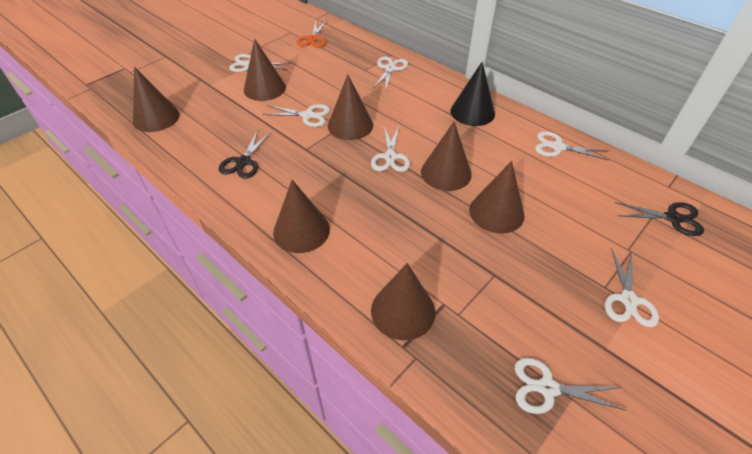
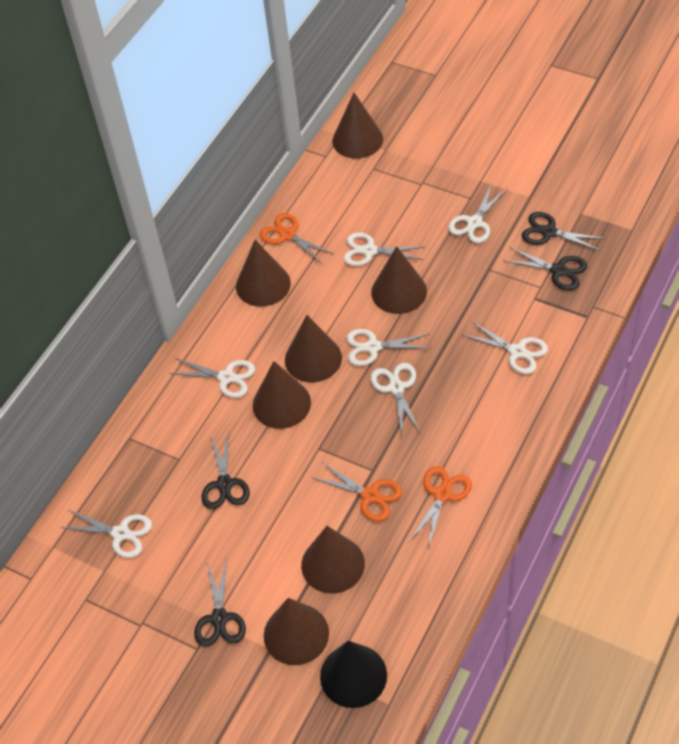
black scissors: [219,130,271,179] [615,202,704,236] = 2 -> [194,559,246,647] [201,431,250,509] [503,247,587,290] [522,212,605,251] = 4
orange scissors: [296,21,327,48] = 1 -> [260,213,333,264] [313,462,402,522] [409,466,472,547] = 3

